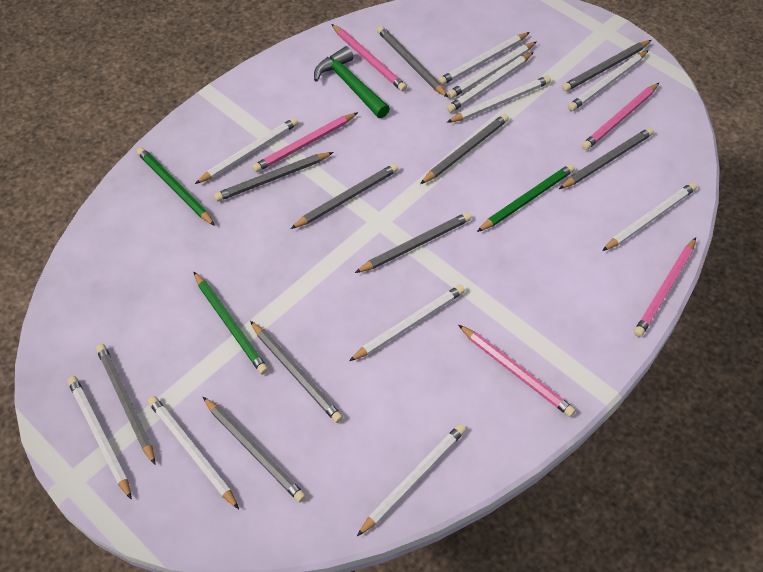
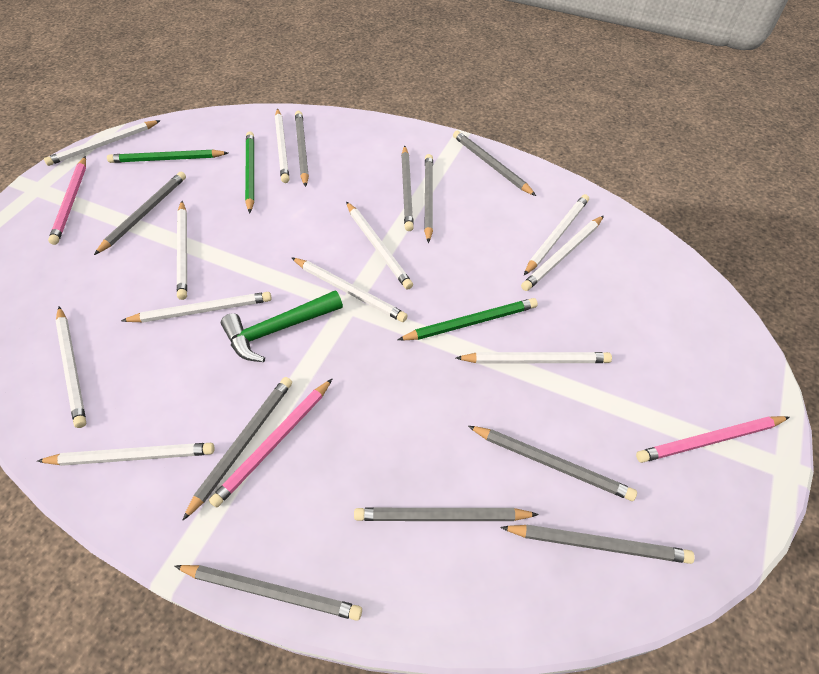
pink pencil: [252,112,358,172] [332,24,407,92] [459,325,576,417] [582,83,659,150] [634,237,696,337] = 5 -> [48,156,86,245] [209,379,332,508] [636,416,790,463] = 3

